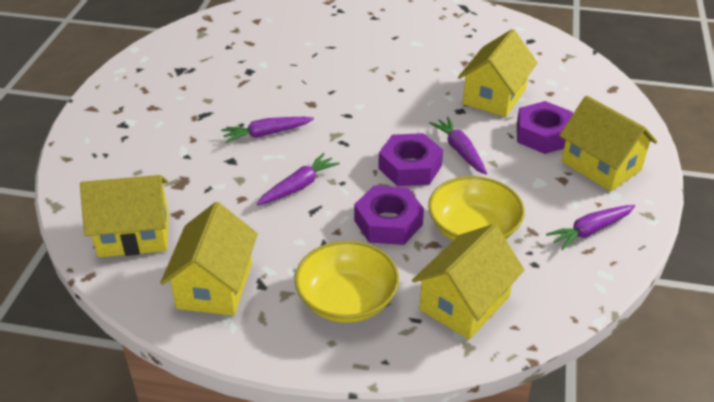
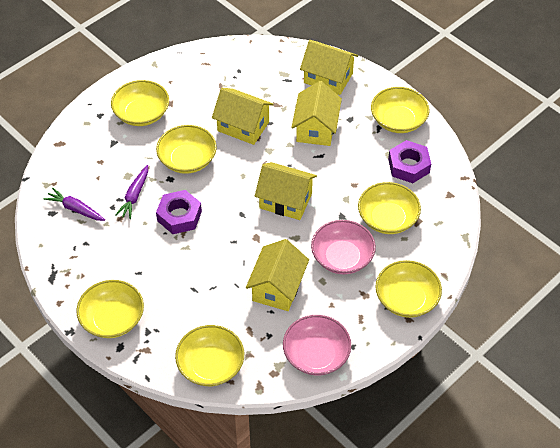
pink bowl: none = 0 -> [283,315,351,376] [311,220,376,274] = 2
purple carrot: [221,117,314,143] [257,153,340,206] [430,117,487,175] [546,205,635,250] = 4 -> [44,188,105,221] [115,165,148,219] = 2
purple nut: [354,185,424,245] [378,133,443,186] [517,101,573,154] = 3 -> [156,190,202,234] [388,140,431,183] = 2
yellow bowl: [294,241,399,323] [428,176,525,241] = 2 -> [77,280,144,338] [111,80,169,126] [156,125,217,174] [175,325,244,386] [358,182,421,234] [371,87,429,133] [376,260,442,318] = 7

